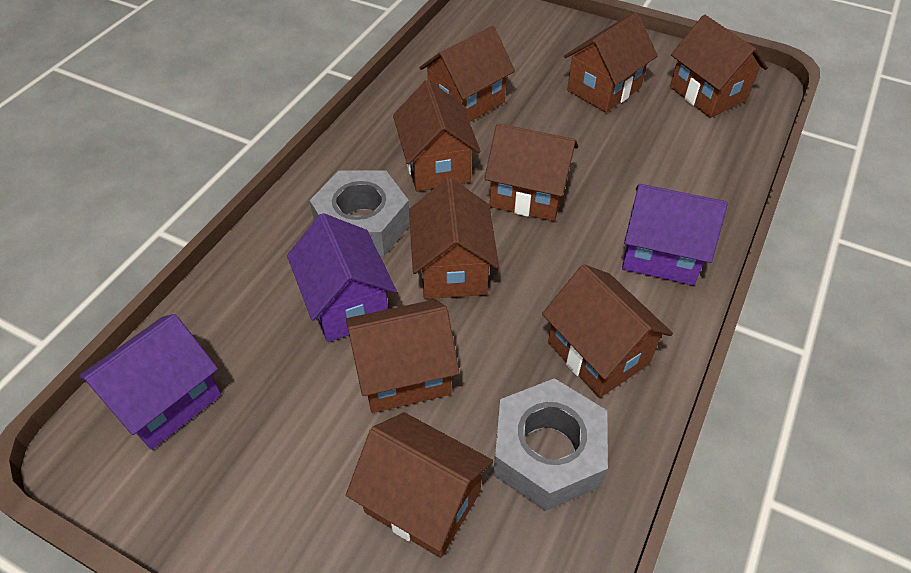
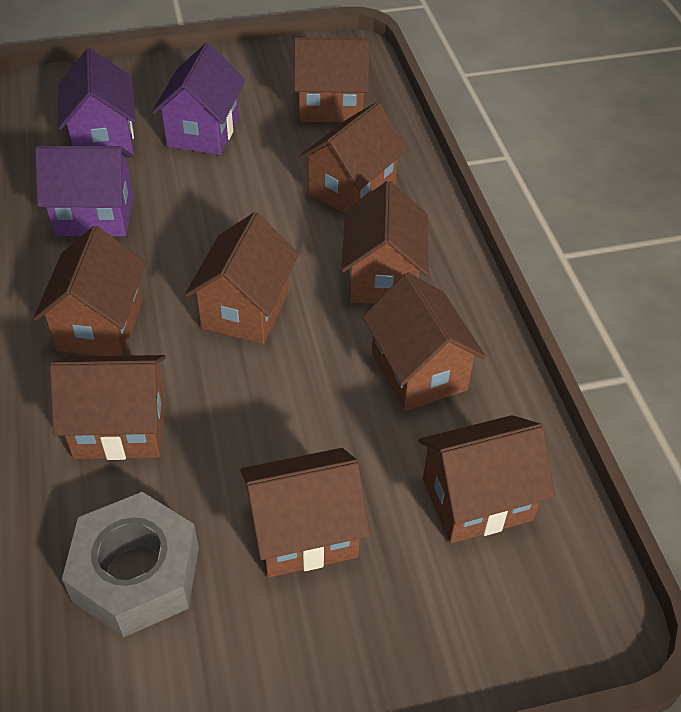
grey nut: [310,170,410,256] [493,378,608,511] = 2 -> [62,492,199,638] = 1

